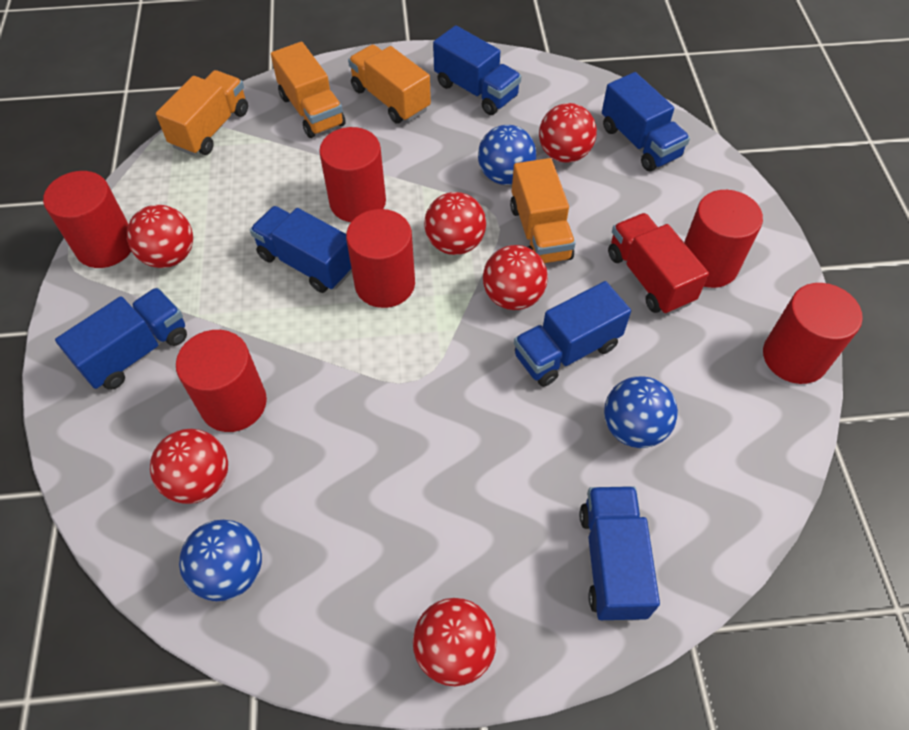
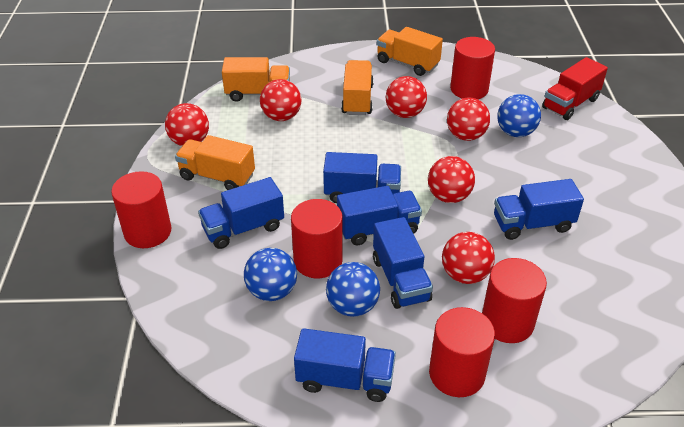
red cylinder: [43,171,131,268] [176,330,267,432] [319,127,386,222] [346,209,415,308] [684,190,763,288] [763,283,863,384] = 6 -> [111,171,172,248] [291,199,342,278] [429,307,495,397] [450,37,495,99] [482,258,547,343] = 5

